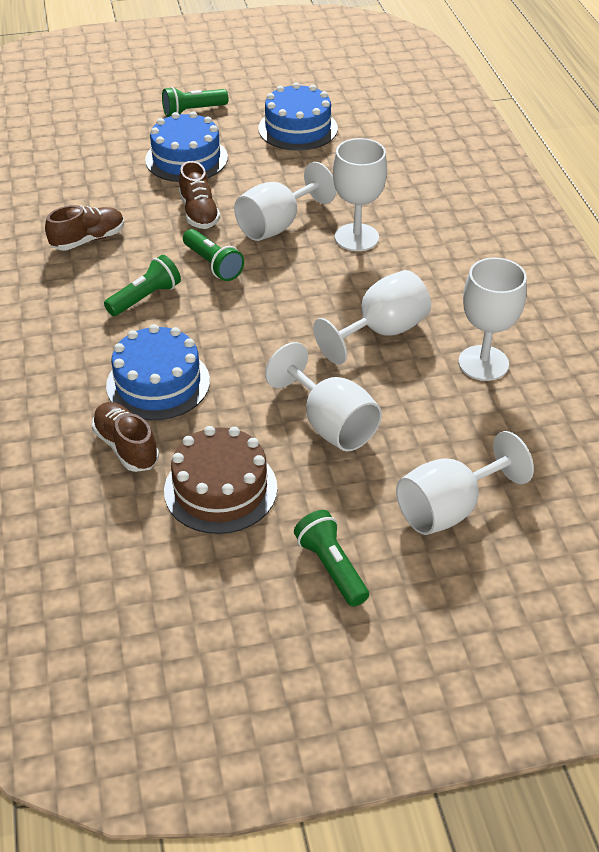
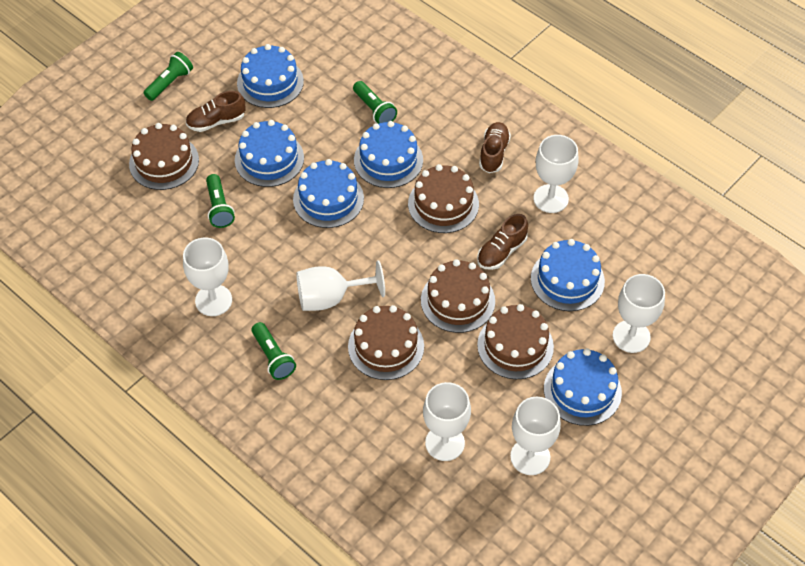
blue cake: [106,324,210,420] [145,112,228,182] [258,82,338,151] = 3 -> [235,120,304,187] [237,44,304,108] [293,159,364,228] [354,121,423,188] [531,239,605,311] [544,348,622,426] = 6
brown cake: [164,426,277,534] = 1 -> [129,123,199,190] [348,305,424,380] [408,164,479,233] [421,259,495,333] [477,304,554,379] = 5

